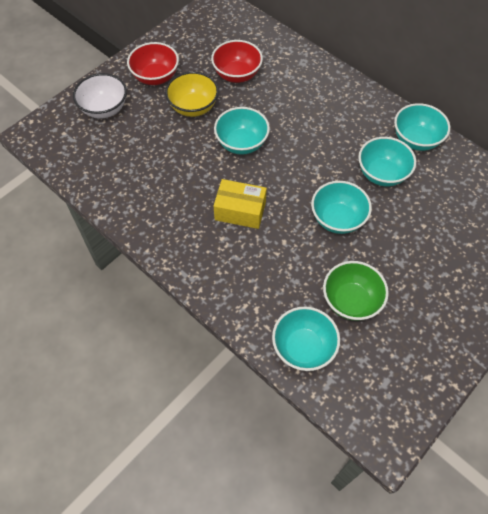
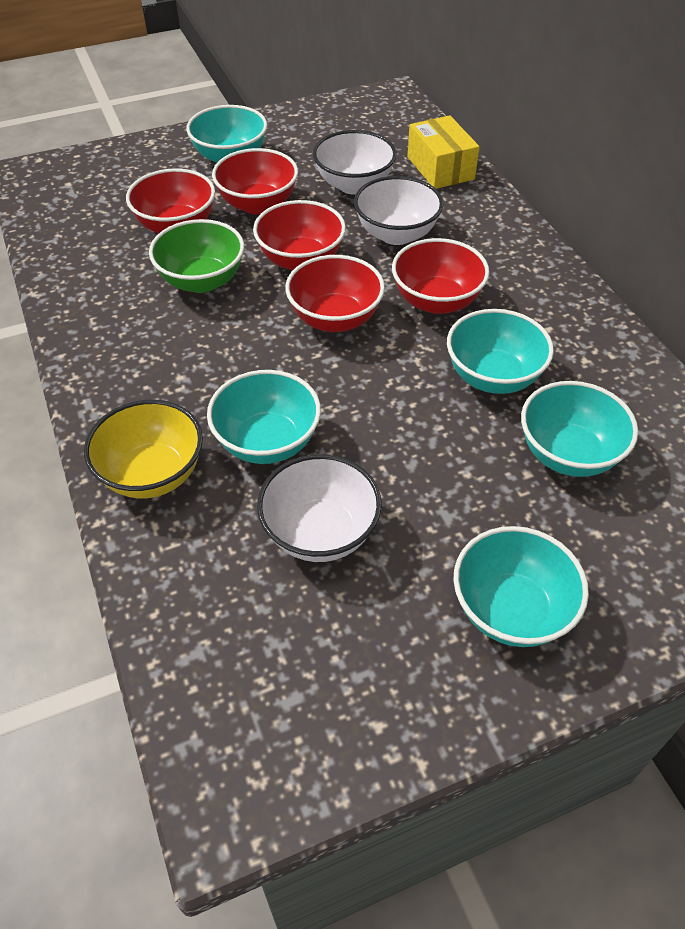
red bowl: [127,42,179,85] [211,40,263,83] = 2 -> [126,168,215,233] [212,148,298,215] [253,200,346,271] [285,255,385,332] [392,238,489,314] = 5
white bowl: [73,73,127,119] = 1 -> [257,454,382,562] [313,130,397,195] [354,176,444,245] = 3

